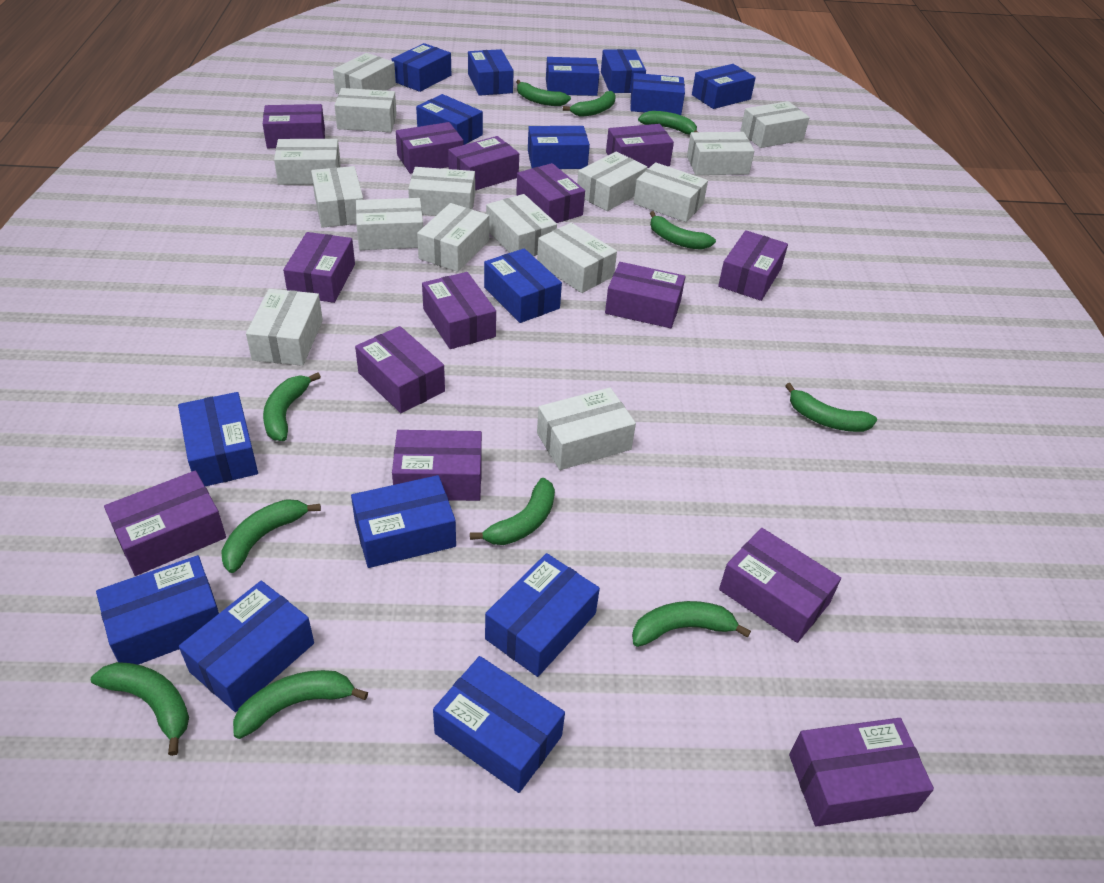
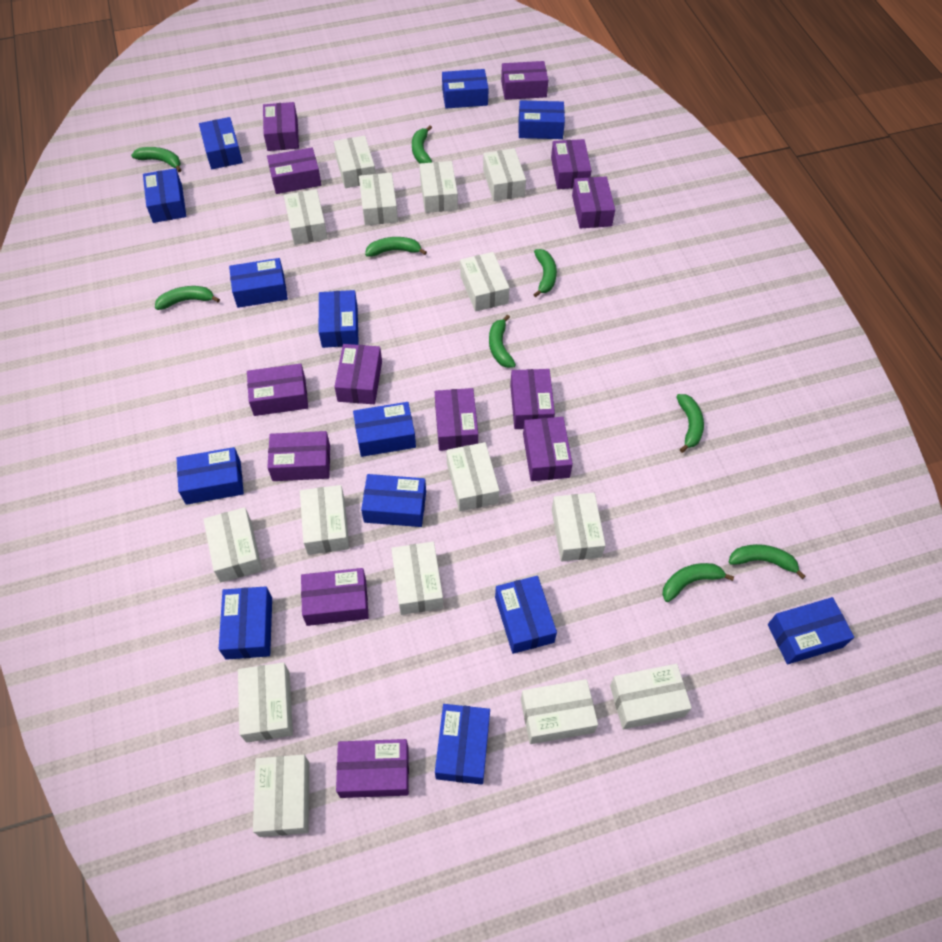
blue box: [96,555,219,665] [178,392,258,487] [179,581,314,712] [351,475,456,568] [392,43,451,92] [416,94,483,145] [433,656,565,793] [468,49,514,96] [484,248,562,323] [485,553,600,677] [528,126,590,169] [546,57,600,96] [601,49,646,93] [630,73,685,115] [692,64,756,109] = 15 -> [143,168,186,223] [177,447,244,505] [199,117,243,169] [219,586,272,660] [229,258,288,308] [319,290,359,348] [353,402,416,457] [361,474,426,527] [435,704,490,785] [442,69,489,109] [495,576,557,654] [518,100,565,139] [768,597,854,664] = 13
green banana: [91,662,189,756] [221,499,321,573] [233,670,368,739] [263,372,321,441] [470,478,555,545] [516,80,571,106] [563,91,616,117] [632,601,751,647] [638,111,698,134] [650,211,716,250] [785,383,877,432] = 11 -> [131,147,181,172] [155,286,220,310] [365,237,427,257] [412,126,432,163] [489,315,516,368] [533,249,557,297] [662,563,734,602] [676,394,704,453] [729,544,805,579] = 9
purple box: [104,471,226,576] [263,104,325,148] [283,232,355,303] [355,326,445,413] [392,430,482,501] [396,122,464,174] [422,272,496,349] [448,136,519,190] [516,163,585,223] [605,262,685,328] [606,124,674,168] [718,230,788,301] [719,528,841,643] [789,718,934,827] = 14 -> [247,363,308,416] [263,102,299,151] [267,147,321,194] [267,431,330,481] [301,568,369,626] [334,344,382,404] [336,739,409,798] [435,388,478,451] [501,61,548,100] [510,369,555,429] [523,417,573,481] [551,139,592,189] [572,176,615,229] = 13

